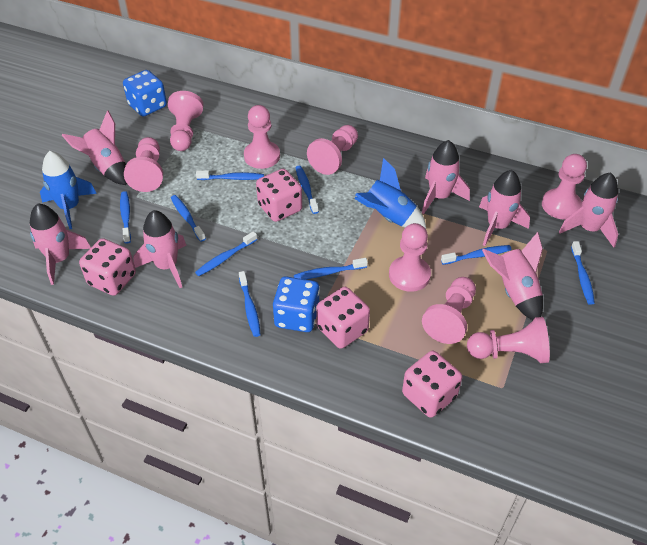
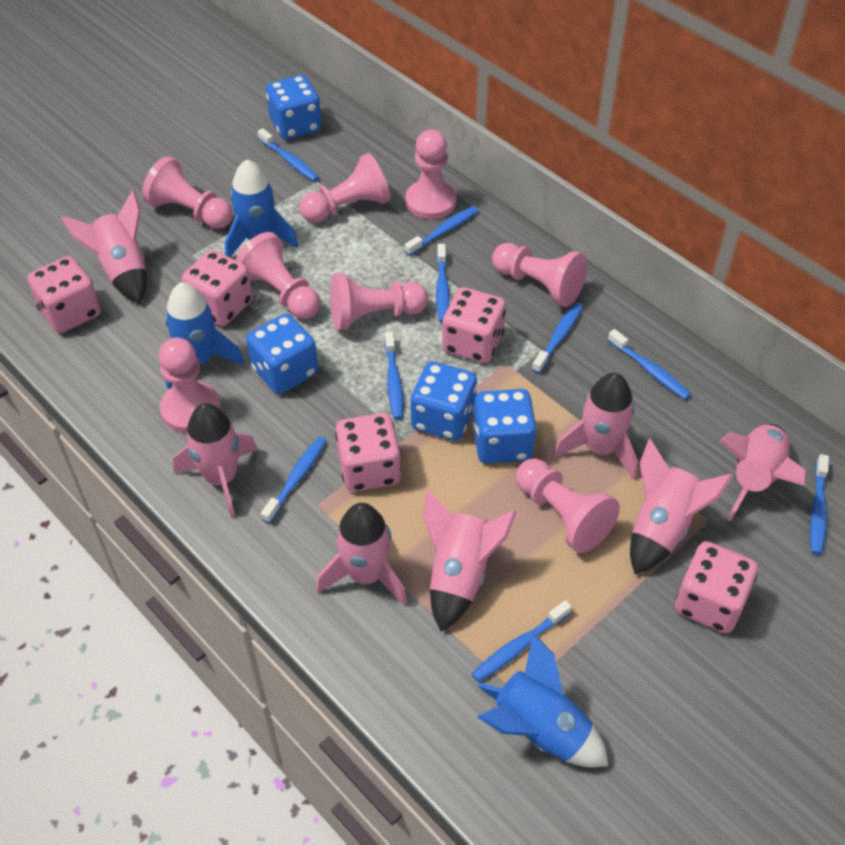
blue dice: [123,70,167,116] [273,277,320,332] = 2 -> [246,314,318,394] [266,75,322,140] [411,361,477,441] [473,389,537,463] = 4
blue rocket: [40,151,97,229] [354,158,426,229] = 2 -> [165,282,244,389] [225,159,299,257] [477,633,608,767] = 3
pink dice: [79,238,136,296] [256,169,302,222] [316,287,370,349] [402,351,462,418] = 4 -> [27,256,101,333] [181,250,253,326] [335,413,401,492] [442,287,506,363] [675,541,758,634] = 5

